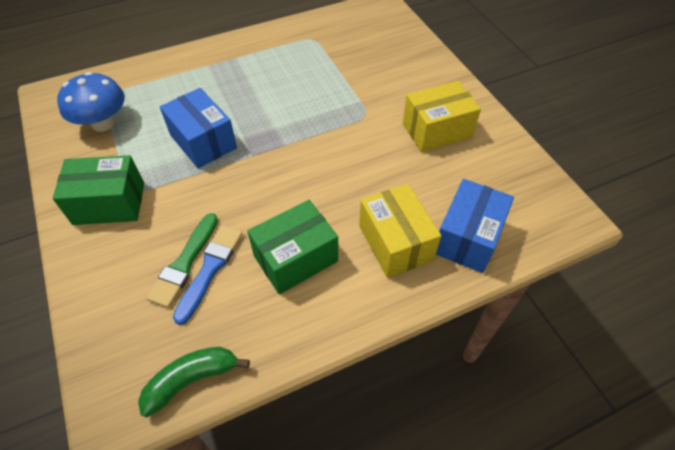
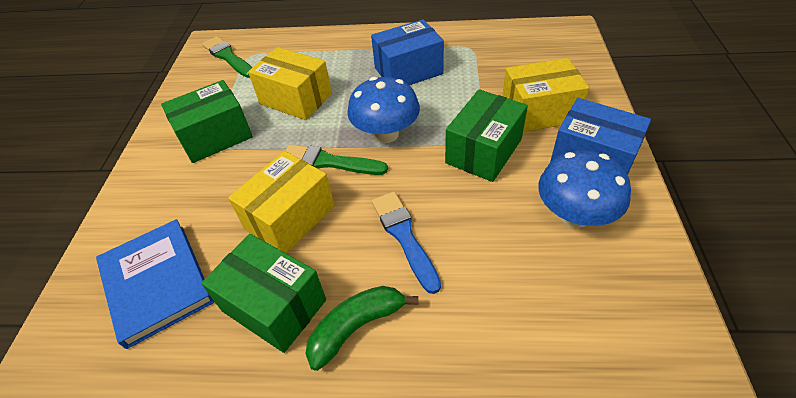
blue book: none = 0 -> [96,219,214,349] = 1
blue mushroom: [57,72,125,132] = 1 -> [347,77,420,143] [538,150,631,228] = 2
green box: [53,155,144,225] [247,200,338,294] = 2 -> [161,80,253,163] [201,234,326,353] [445,89,528,182] = 3
green brush: [146,213,218,308] = 1 -> [202,36,252,78] [285,144,388,175] = 2
yellow box: [359,184,441,278] [403,81,481,152] = 2 -> [228,151,335,253] [248,47,332,120] [502,58,589,132] = 3

